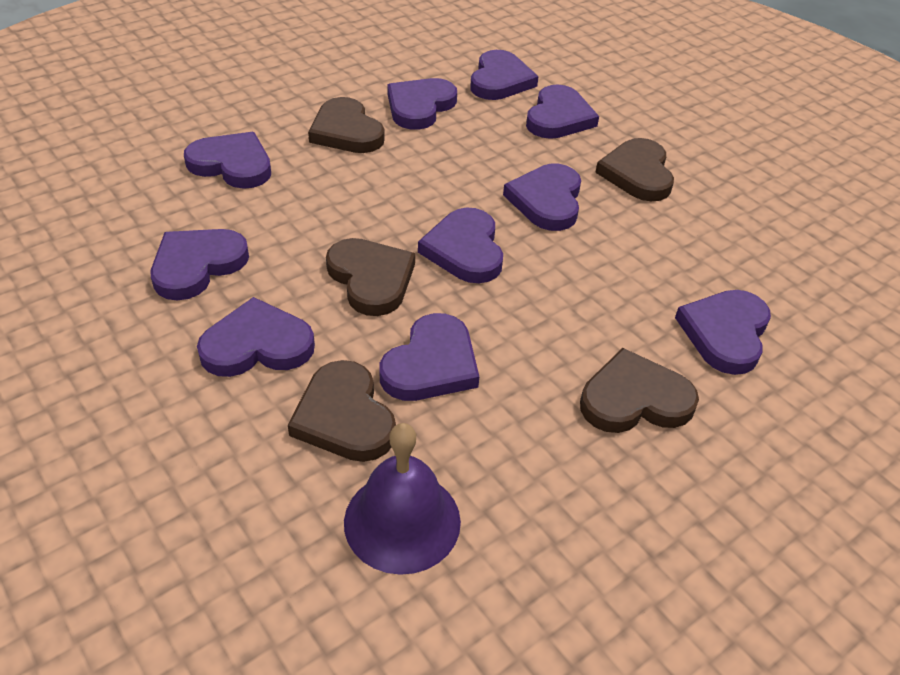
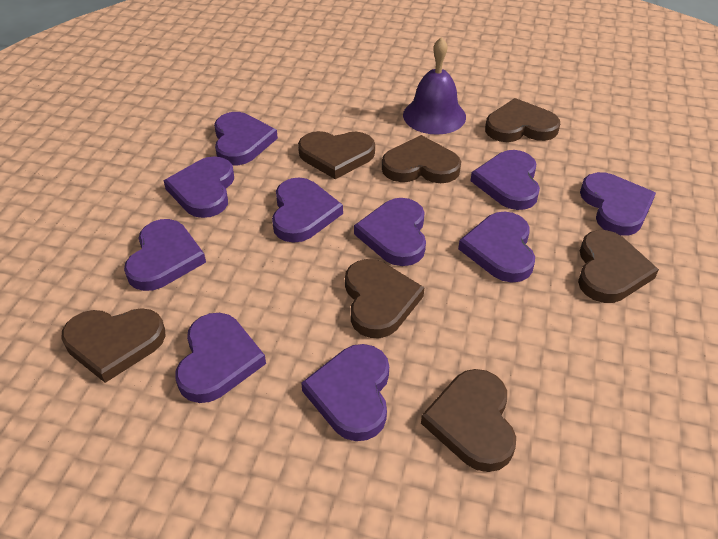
brown heart: [288,360,396,462] [308,97,385,153] [326,238,415,316] [580,348,699,433] [595,138,674,201] = 5 -> [62,308,165,383] [298,131,375,179] [345,259,425,338] [382,135,461,183] [421,369,516,472] [485,98,560,142] [578,230,659,303] = 7

